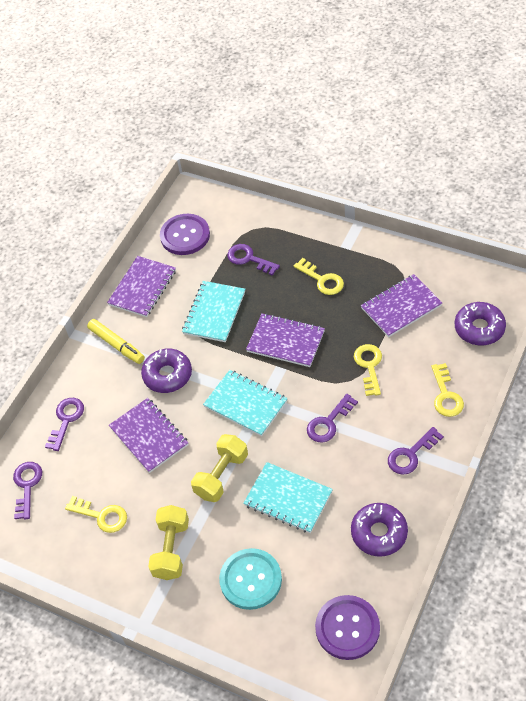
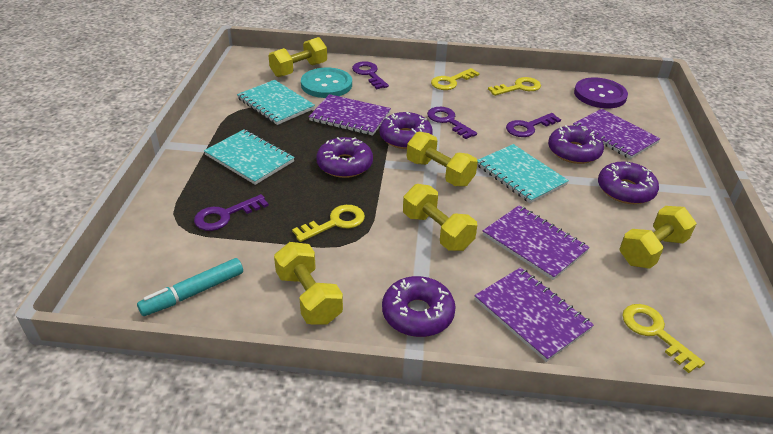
purple button: [160,214,210,255] [315,595,380,660] = 2 -> [574,78,628,108] = 1
purple donut: [141,348,192,393] [351,503,408,557] [455,302,506,345] = 3 -> [316,137,373,178] [379,112,433,149] [382,276,456,337] [548,125,604,164] [598,162,659,204] = 5
purple key: [13,462,42,519] [45,398,84,451] [227,244,280,276] [307,394,358,443] [388,427,444,475] = 5 -> [194,194,269,231] [352,61,389,89] [427,107,477,139] [506,113,561,137] = 4
turquoise marker: none = 0 -> [137,258,243,316] = 1
yellow dumbbell: [148,505,189,580] [191,434,248,502] = 2 -> [268,37,327,77] [274,242,343,325] [403,184,477,251] [407,132,478,187] [619,206,697,269] = 5
yellow marker: [87,319,145,364] = 1 -> none = 0

